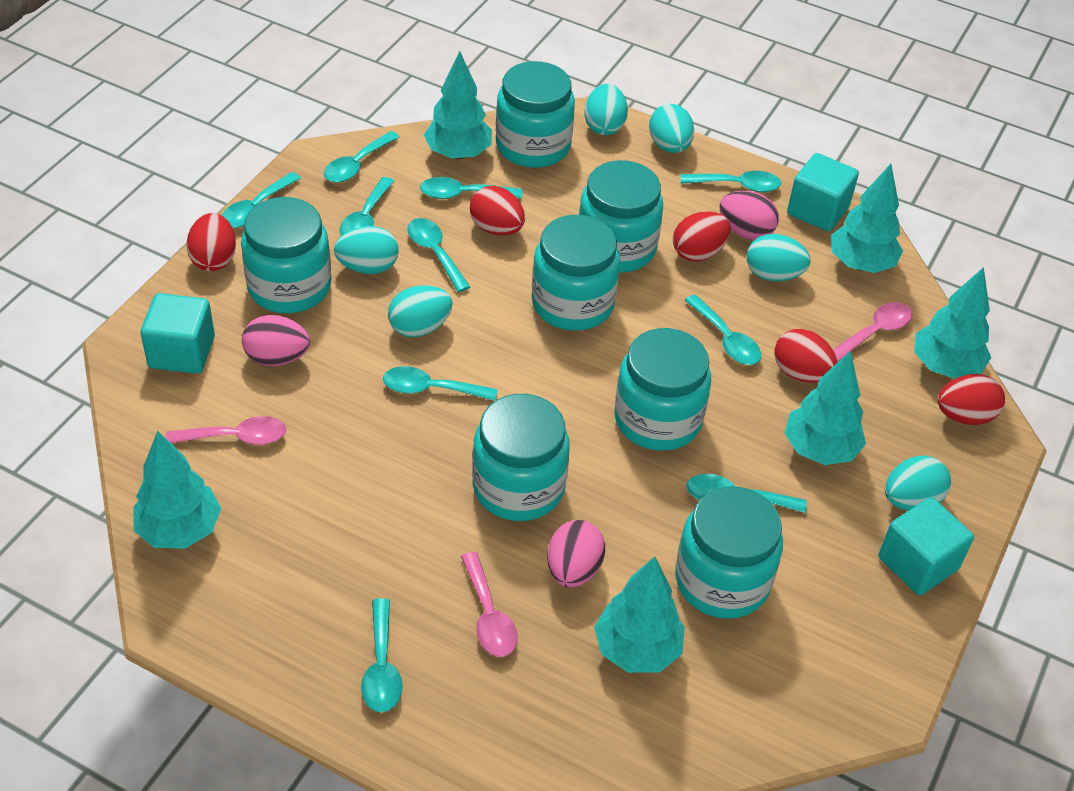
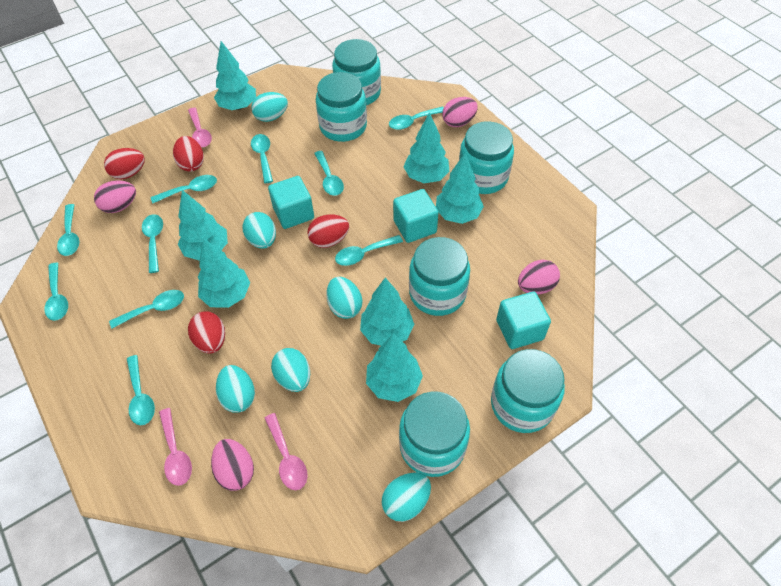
pink egg: [242,315,310,366] [547,520,605,587] [719,191,779,240] = 3 -> [94,180,136,213] [211,439,254,491] [442,97,478,127] [518,260,560,295] = 4
red egg: [186,213,236,271] [470,186,525,236] [673,211,731,261] [774,329,837,383] [938,374,1005,425] = 5 -> [104,148,145,179] [173,136,204,172] [188,311,225,354] [308,214,349,248] = 4
turquoise jar: [241,197,331,313] [472,394,570,521] [496,61,575,168] [532,215,620,331] [579,160,663,273] [614,328,711,451] [675,486,783,619] = 7 -> [316,72,367,142] [332,39,381,105] [399,391,470,477] [409,237,470,316] [459,121,514,194] [491,349,565,433] = 6
turquoise tree: [133,430,221,548] [424,51,492,159] [594,556,685,673] [785,351,866,465] [831,164,903,273] [914,267,991,379] = 6 -> [178,190,228,261] [198,238,250,308] [214,41,256,110] [360,278,414,346] [366,334,423,402] [403,112,449,183] [436,152,484,224] = 7

